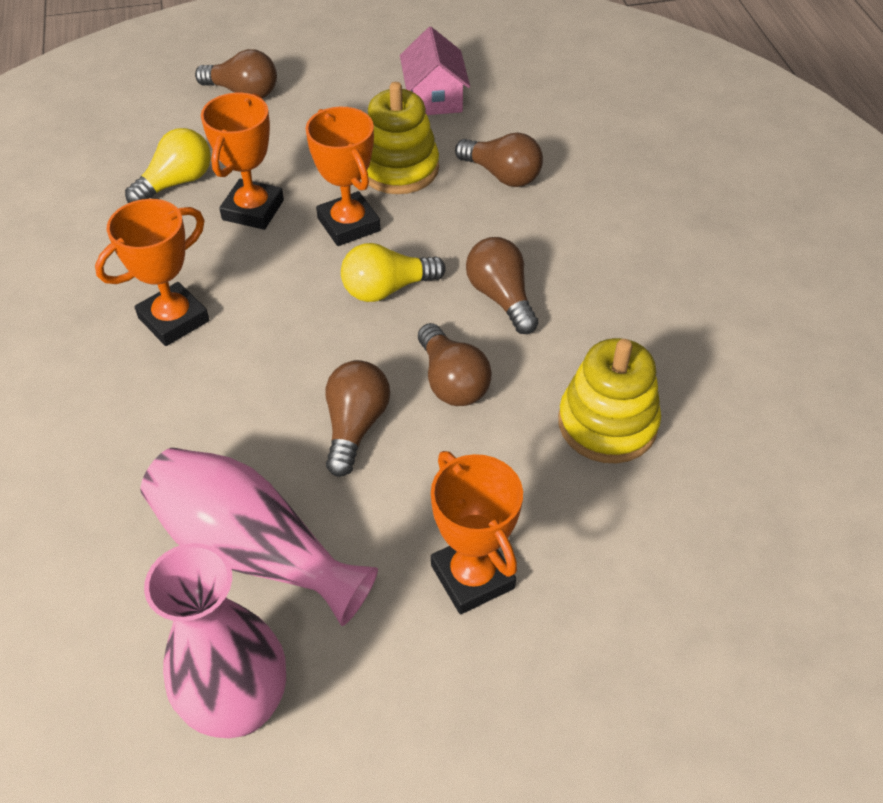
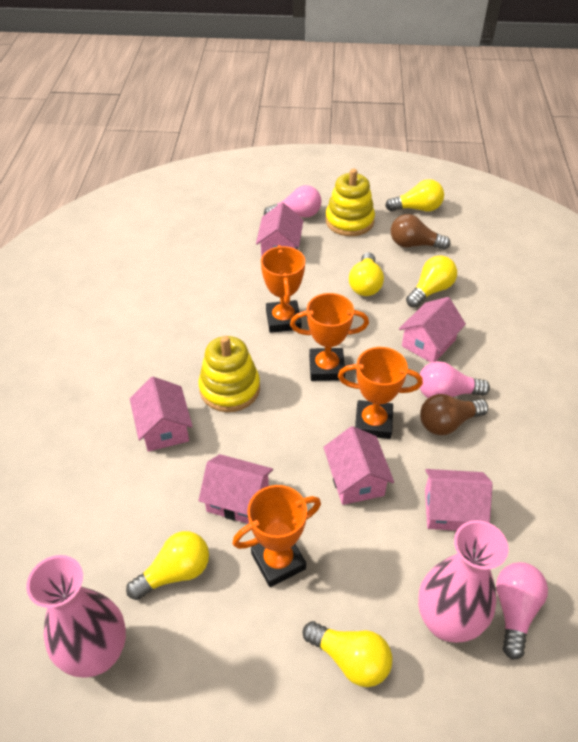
brown light bulb: [195,49,277,98] [326,360,390,477] [418,323,492,406] [455,133,543,187] [466,237,538,334] = 5 -> [391,214,451,250] [420,394,488,435] = 2
pink house: [400,27,470,115] = 1 -> [130,377,193,452] [198,454,273,524] [256,203,304,258] [323,426,394,505] [399,297,466,363] [425,469,493,531] = 6
pink light bulb: none = 0 -> [264,185,322,218] [419,361,490,398] [496,562,548,660] = 3
yellow light bulb: [125,128,211,203] [341,243,446,302] = 2 -> [126,531,209,600] [303,621,392,687] [349,252,384,296] [385,179,444,211] [406,256,457,308] = 5

